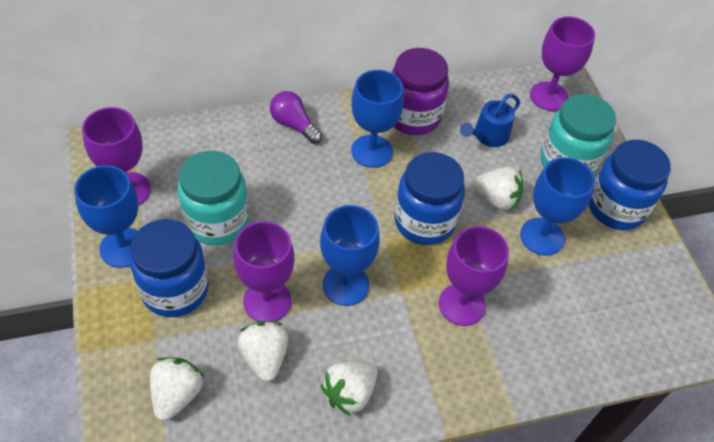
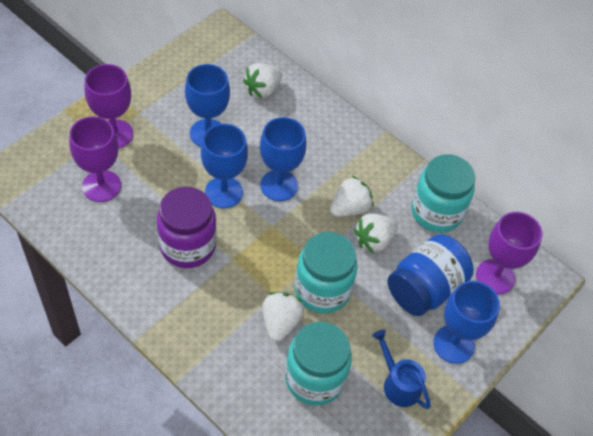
blue jar: [130,219,209,317] [394,152,465,245] [589,140,671,230] = 3 -> [387,234,474,316] = 1
purple goblet: [82,107,151,205] [233,221,294,322] [439,226,509,326] [530,16,595,111] = 4 -> [69,116,121,202] [85,64,133,149] [476,212,543,294] = 3
purple light bulb: [270,91,322,144] = 1 -> none = 0
turquoise jar: [178,151,249,245] [541,94,616,175] = 2 -> [285,321,352,406] [295,232,358,313] [411,154,475,233] = 3

